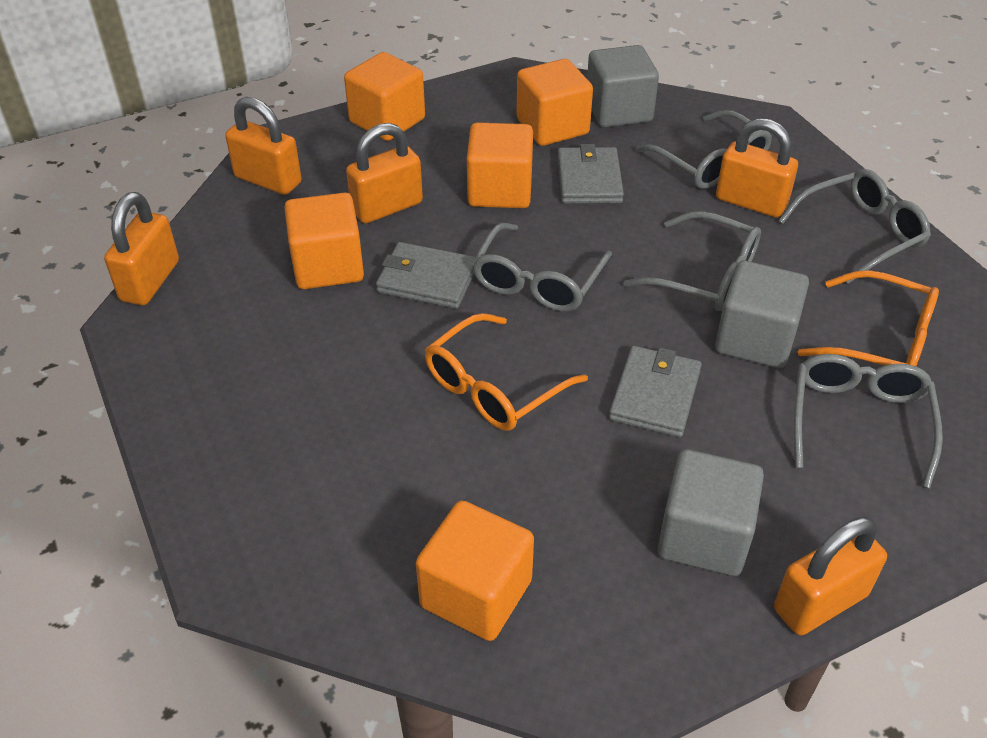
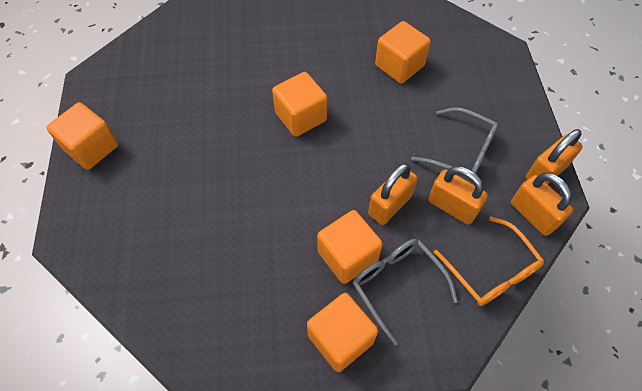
grey cube: [587,45,659,127] [658,449,764,576] [715,260,809,368] = 3 -> none = 0
grey glasses: [472,223,612,312] [623,211,761,311] [635,110,772,189] [778,169,931,284] [794,354,943,488] = 5 -> [353,239,458,346] [411,107,498,181] = 2
grey wallet: [376,242,475,309] [558,144,624,204] [609,346,702,437] = 3 -> none = 0
orange glasses: [425,313,588,431] [798,270,939,366] = 2 -> [434,217,544,306] = 1
orange padlock: [104,192,179,305] [225,97,302,195] [346,123,423,223] [716,118,798,218] [774,517,887,635] = 5 -> [368,163,418,225] [428,166,488,225] [511,173,573,236] [526,129,583,184] = 4

